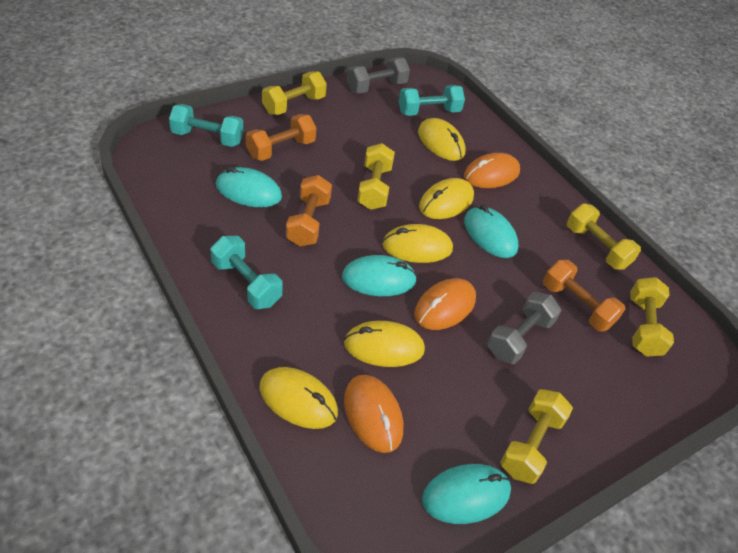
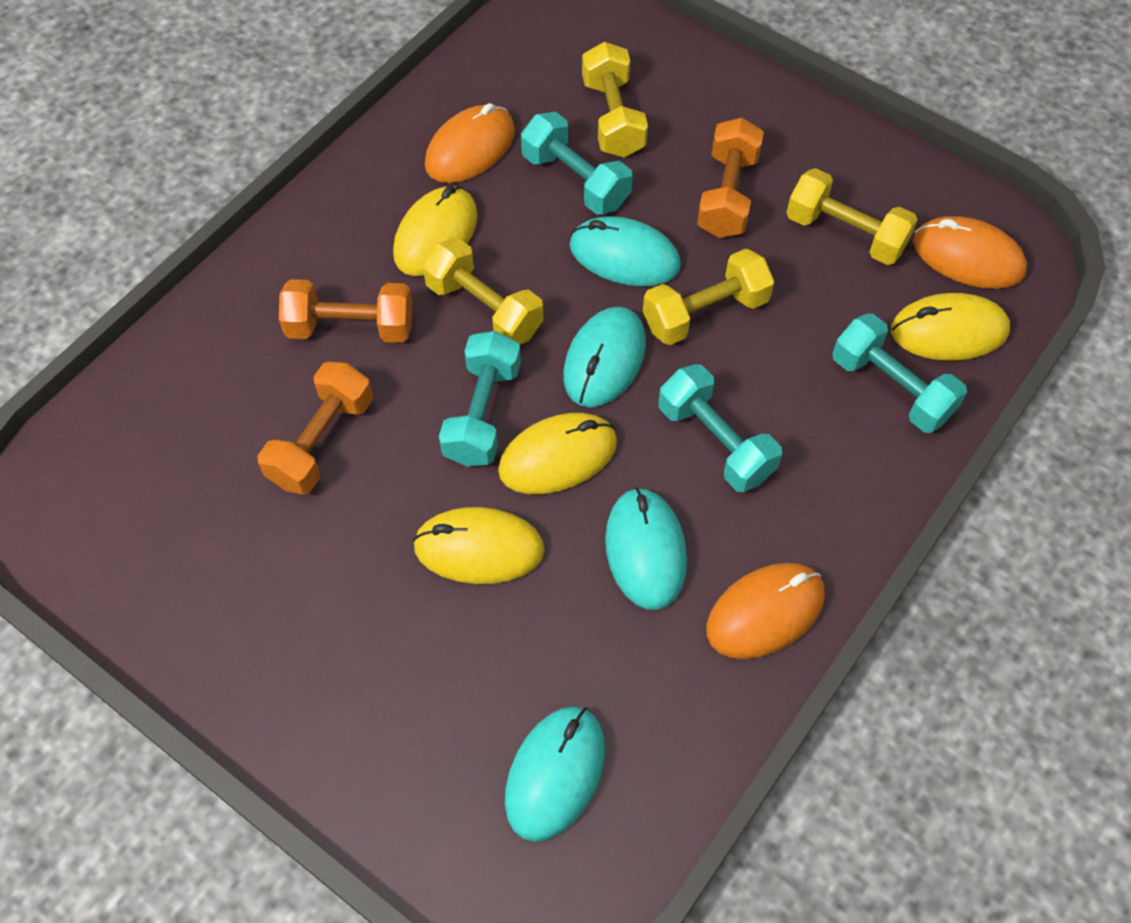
grey dumbbell: [347,57,410,93] [487,291,562,364] = 2 -> none = 0
turquoise dumbbell: [169,104,243,147] [210,236,283,309] [399,85,465,116] = 3 -> [439,331,521,467] [521,112,632,215] [659,364,782,492] [832,314,967,433] = 4
yellow dumbbell: [262,72,327,115] [357,143,395,210] [500,389,573,484] [567,204,641,270] [630,277,674,357] = 5 -> [422,238,543,345] [582,42,648,157] [643,249,774,345] [786,168,918,265] = 4
yellow mouse: [259,367,338,429] [344,321,425,367] [382,224,453,263] [418,118,465,161] [419,178,474,219] = 5 -> [393,186,478,276] [413,507,545,584] [498,413,617,494] [891,293,1010,361] = 4

